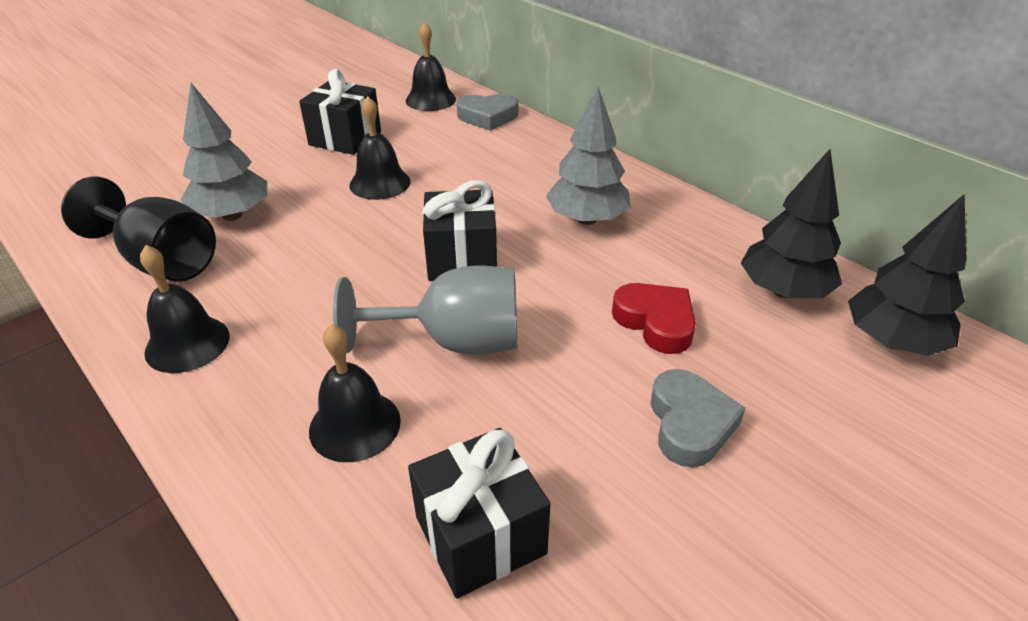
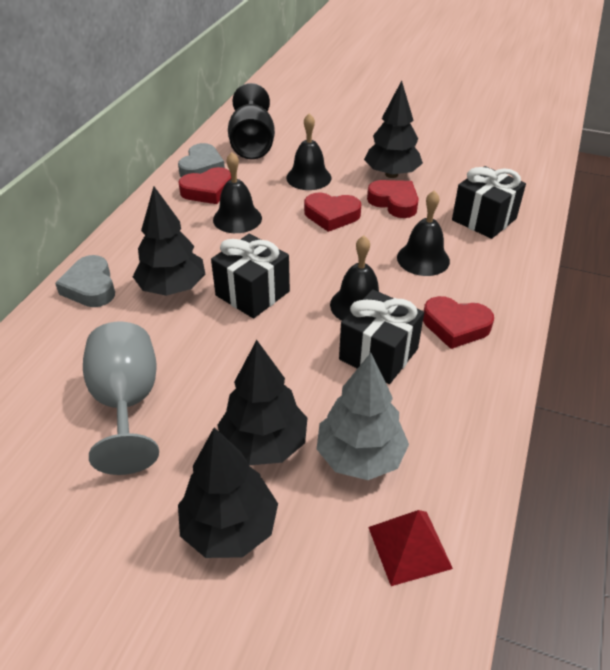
black tree: [741,149,842,298] [848,194,966,356] = 2 -> [133,187,205,296] [178,428,278,558] [217,340,307,465] [364,81,423,178] = 4
grey tree: [180,83,267,221] [546,86,630,225] = 2 -> [317,353,409,480] = 1
red heart: [612,283,696,354] = 1 -> [178,167,231,204] [304,193,361,232] [367,180,419,218] [423,296,494,349] = 4
red pyramid: none = 0 -> [368,510,453,586] = 1

